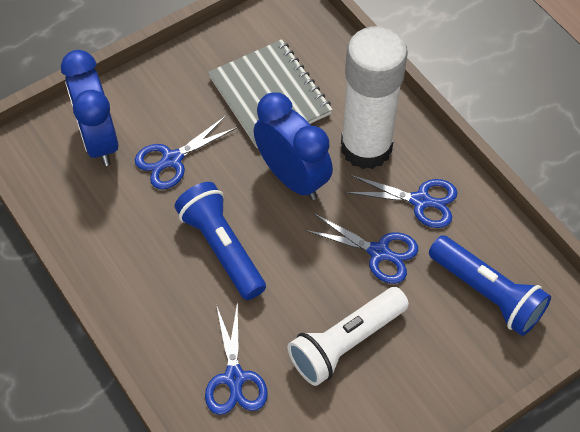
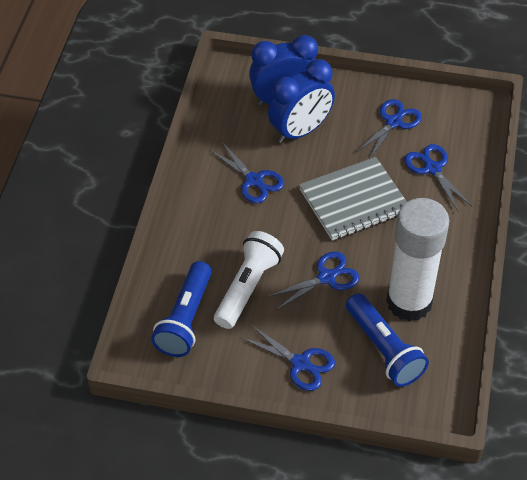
blue scissors: [135,116,238,189] [205,301,268,415] [305,214,418,284] [345,175,457,228] = 4 -> [209,141,284,203] [240,324,335,391] [267,251,360,310] [355,99,422,159] [404,144,472,211] = 5

